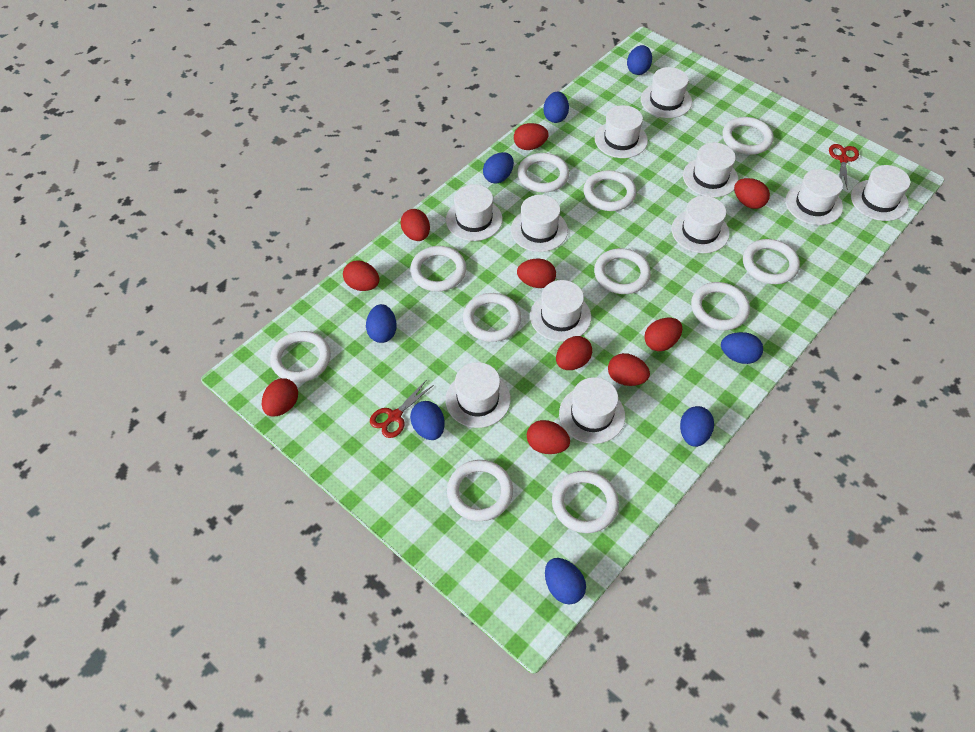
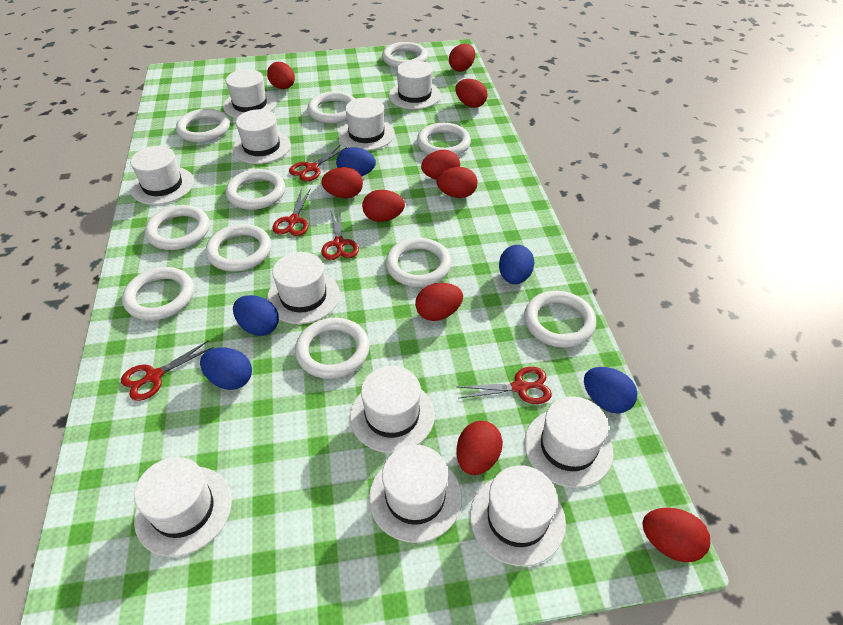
blue egg: [366,304,397,343] [410,401,445,440] [483,152,514,184] [543,92,569,123] [545,558,586,604] [627,45,652,75] [680,406,714,447] [721,332,763,364] = 8 -> [200,347,252,390] [233,295,279,336] [336,147,376,177] [499,245,535,284] [584,367,638,414] = 5
red scissors: [370,381,434,438] [829,144,859,187] = 2 -> [121,341,214,401] [272,188,311,236] [289,145,347,181] [321,211,359,260] [457,367,552,404] = 5

